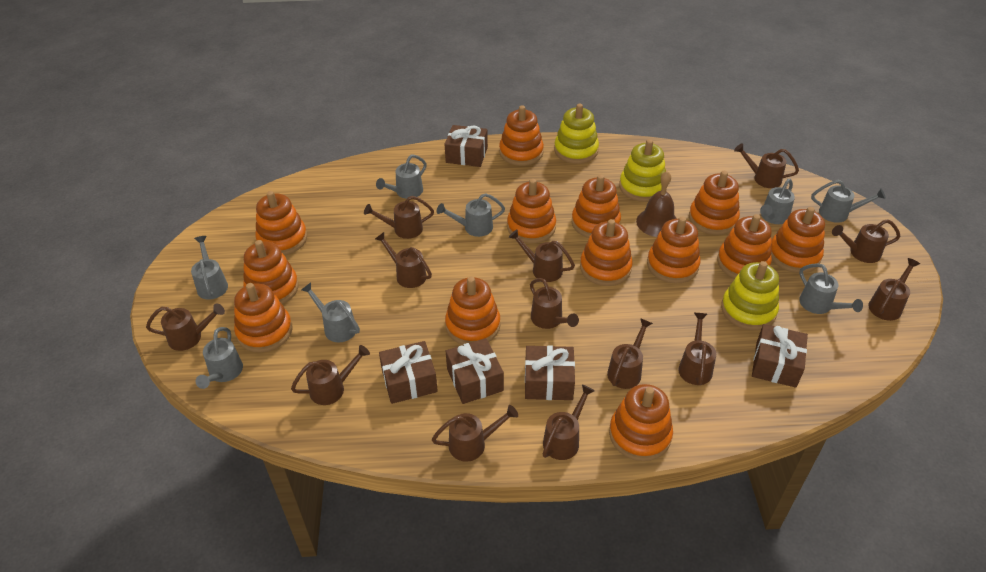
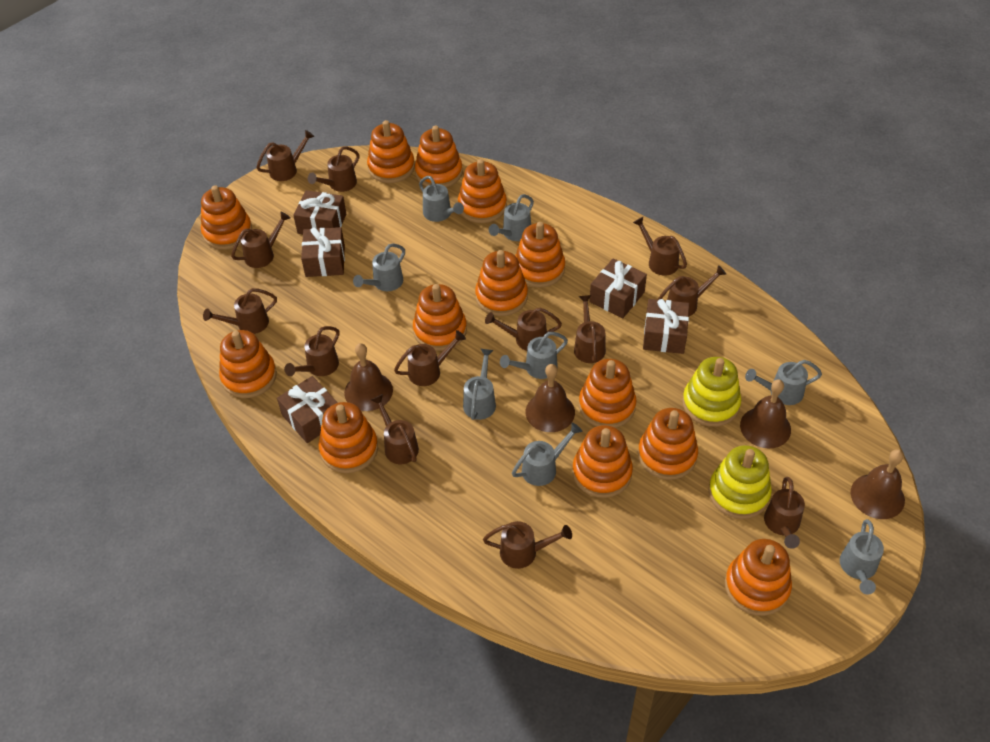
brown bell: [636,171,677,237] = 1 -> [344,343,393,411] [526,364,575,432] [740,379,791,448] [851,449,905,519] = 4
yellow stacking toy: [554,103,599,164] [619,139,666,202] [721,261,779,330] = 3 -> [682,357,741,427] [709,445,772,519] = 2

